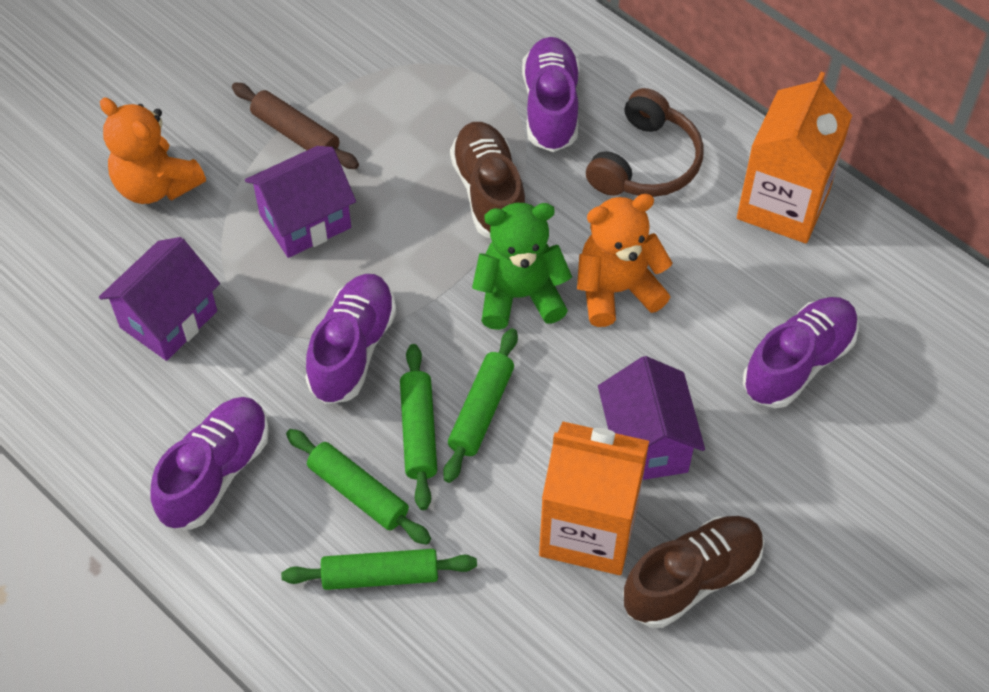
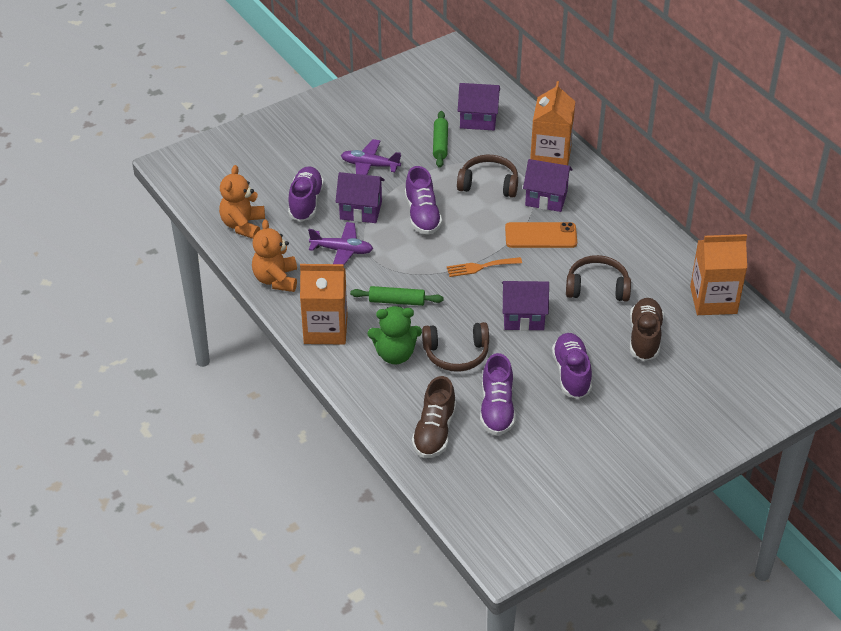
brown headphones: [586,88,704,197] = 1 -> [422,322,489,372] [457,155,518,198] [566,255,631,302] = 3
brown rolling pin: [232,83,359,169] = 1 -> none = 0
green rolling pin: [281,549,477,590] [286,429,431,545] [400,344,437,510] [443,328,518,483] = 4 -> [350,286,444,306] [433,111,448,168] = 2
orange carton: [539,422,649,575] [737,72,852,243] = 2 -> [300,264,348,344] [530,81,575,165] [690,234,747,315] = 3
orange fork: none = 0 -> [447,257,522,277] = 1
orange phone: none = 0 -> [505,222,577,248] = 1
purple house: [99,237,220,361] [245,146,356,258] [598,356,705,480] = 3 -> [335,172,385,223] [458,83,500,130] [502,281,549,331] [523,159,572,212] = 4
purple plane: none = 0 -> [308,222,373,265] [341,139,401,175] = 2

